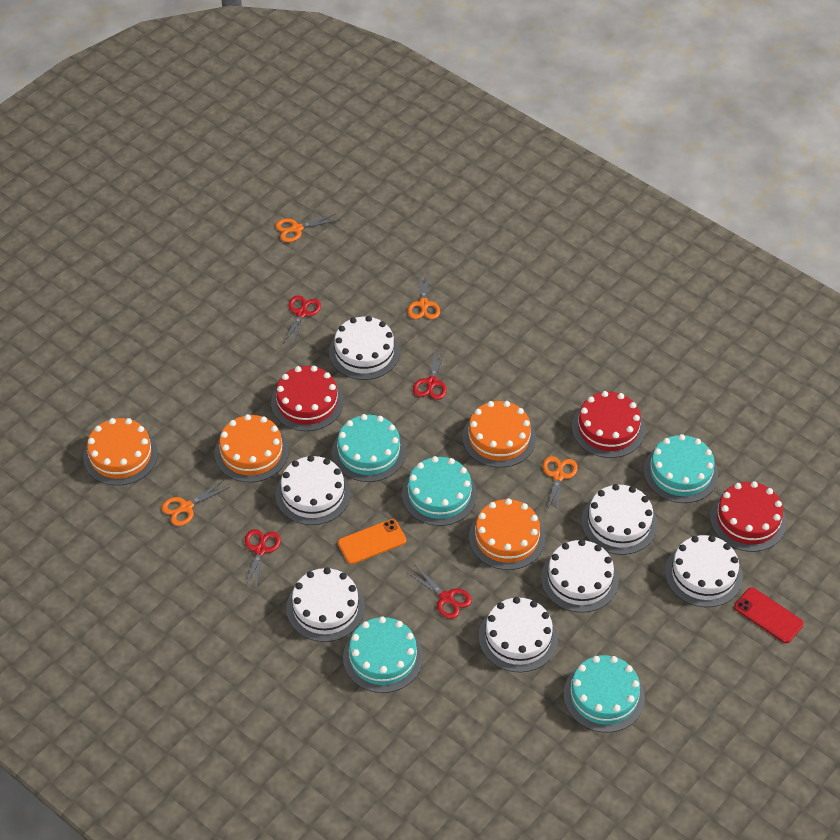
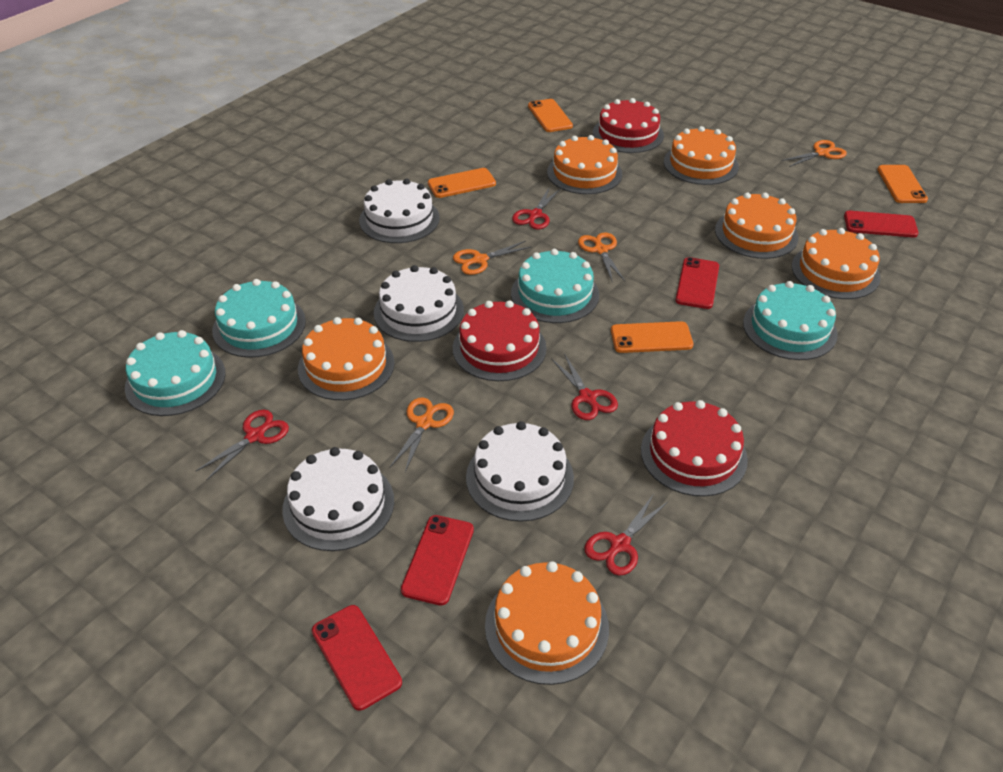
orange cake: [83,418,158,486] [215,414,289,482] [463,401,536,468] [469,498,545,570] = 4 -> [298,317,395,400] [485,561,609,685] [547,135,622,194] [664,126,739,185] [715,193,798,259] [792,228,880,299] = 6
orange phone: [338,519,406,564] = 1 -> [428,168,496,198] [528,99,573,132] [611,321,693,353] [877,165,928,203] = 4
red phone: [734,587,804,643] = 1 -> [312,605,402,711] [401,515,474,605] [676,257,719,309] [844,211,919,237] = 4
turquoise cake: [332,414,406,482] [343,616,423,693] [402,456,477,526] [564,655,645,733] [644,434,718,503] = 5 -> [125,330,226,416] [212,279,306,358] [511,249,599,323] [743,281,838,360] = 4
white cake: [275,455,351,525] [286,567,365,642] [329,316,400,380] [479,597,558,673] [541,539,619,613] [582,484,657,555] [665,535,743,607] = 7 -> [282,447,394,551] [359,179,440,243] [374,265,464,342] [466,421,574,522] = 4

